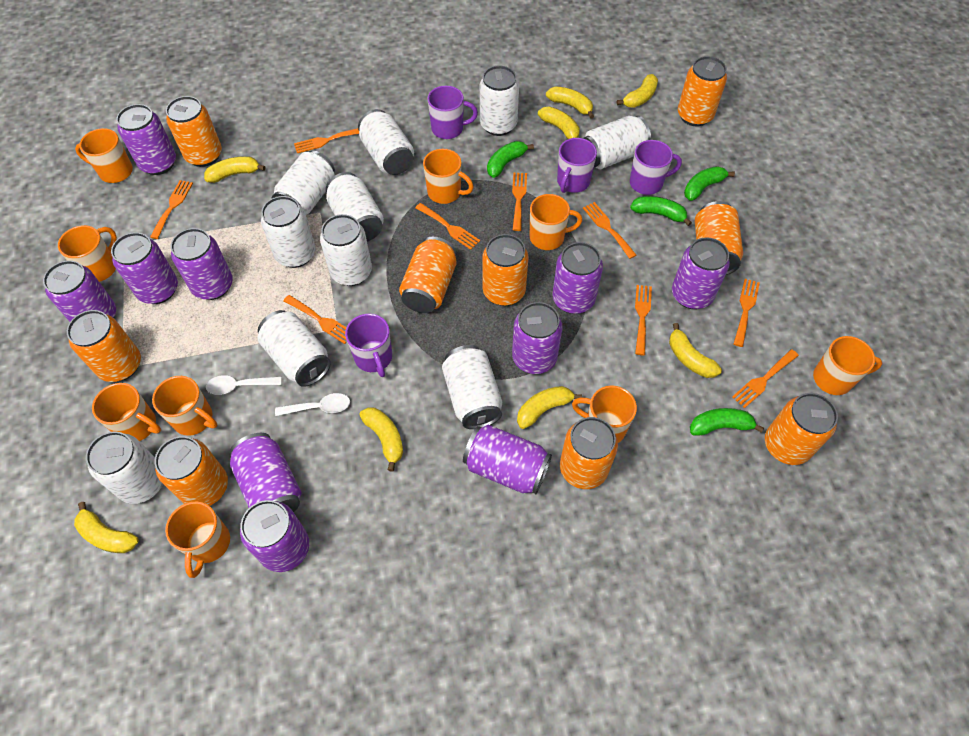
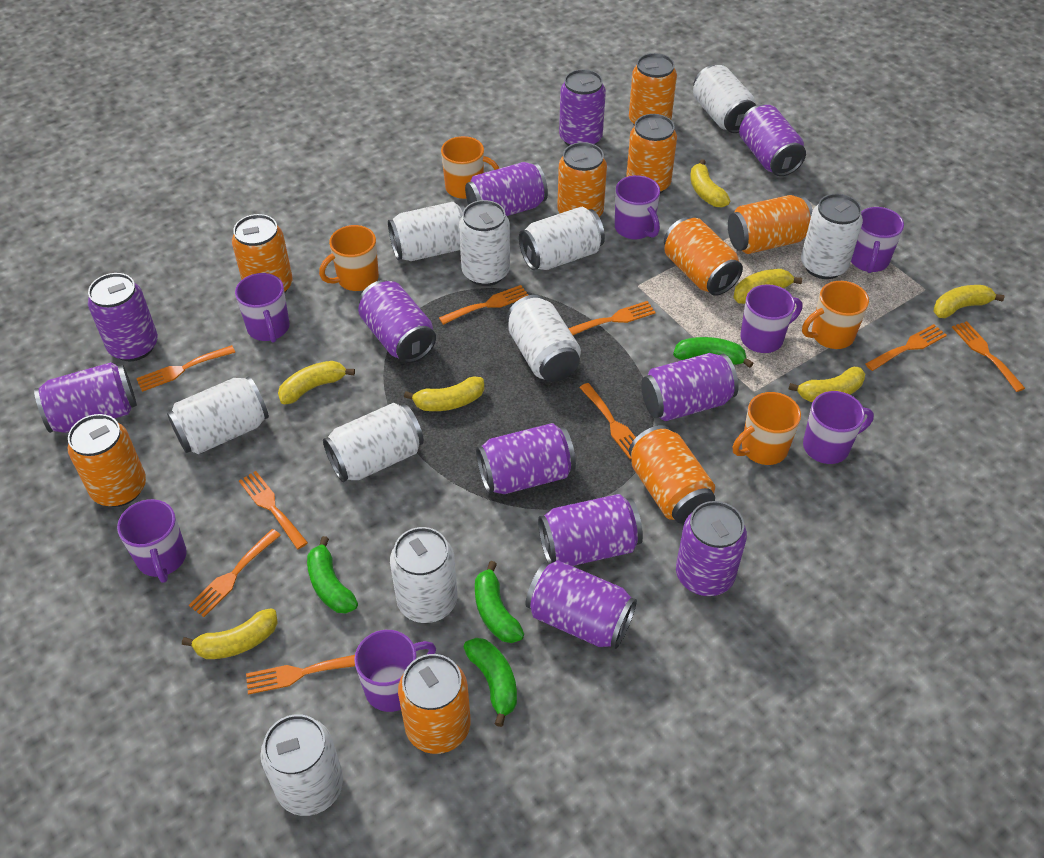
orange mug: [58,225,117,282] [75,128,133,183] [92,383,161,441] [152,376,217,436] [165,502,230,578] [423,149,474,204] [530,194,583,250] [572,385,637,443] [813,336,882,395] = 9 -> [319,225,379,291] [441,136,499,199] [733,392,801,465] [802,281,869,349] = 4
purple can: [43,260,116,322] [111,232,178,304] [116,104,176,175] [171,228,233,300] [229,433,301,512] [240,500,309,572] [463,425,552,494] [512,302,562,374] [552,242,603,314] [672,237,730,309] = 10 -> [34,362,137,433] [88,273,158,361] [358,280,436,363] [465,162,548,216] [476,423,576,494] [526,560,637,649] [538,494,643,566] [559,69,606,146] [641,353,739,421] [676,501,747,596] [739,104,806,176] = 11
purple mug: [345,314,392,377] [427,86,478,139] [557,138,597,193] [630,140,682,195] = 4 -> [117,499,187,583] [235,273,290,343] [354,630,436,712] [615,175,660,239] [740,284,802,353] [803,391,874,464] [851,207,904,273] = 7
white spoon: [206,375,281,395] [275,393,350,416] = 2 -> none = 0
yellow banana: [74,502,139,553] [204,156,265,183] [359,407,403,472] [517,386,582,429] [538,106,580,139] [546,86,594,119] [617,74,658,108] [669,323,722,378] = 8 -> [182,608,278,659] [278,361,355,404] [404,376,484,411] [690,159,730,207] [733,269,802,304] [788,367,865,402] [934,285,1004,318] = 7

